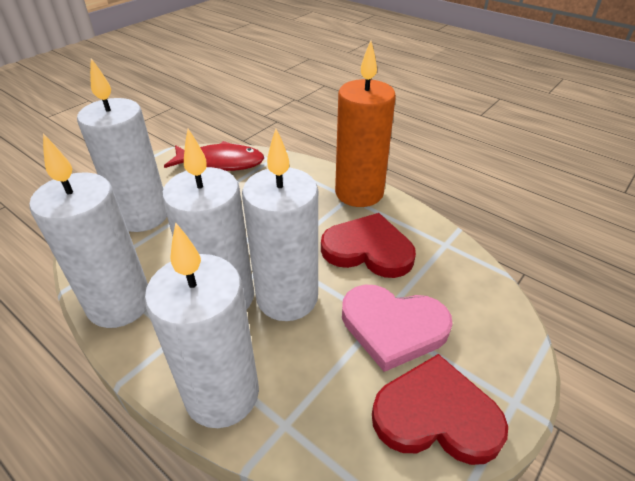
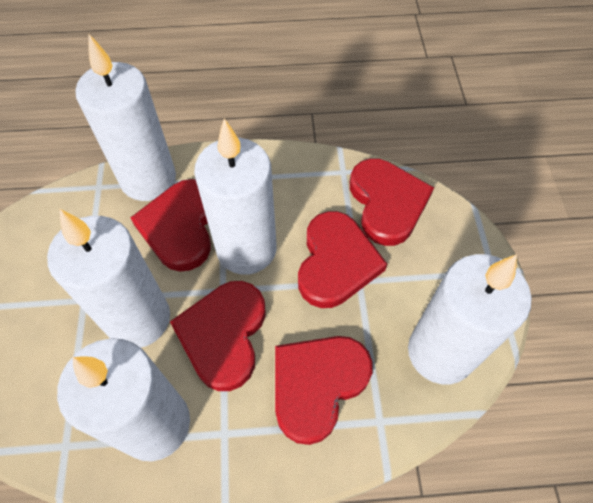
orange candle: [335,40,396,207] = 1 -> none = 0
pink heart: [342,285,453,372] = 1 -> none = 0
red fish: [164,141,264,171] = 1 -> none = 0
red heart: [321,213,416,278] [372,354,508,465] = 2 -> [130,179,211,272] [170,281,266,391] [275,336,373,445] [298,211,387,308] [350,158,434,246] = 5

